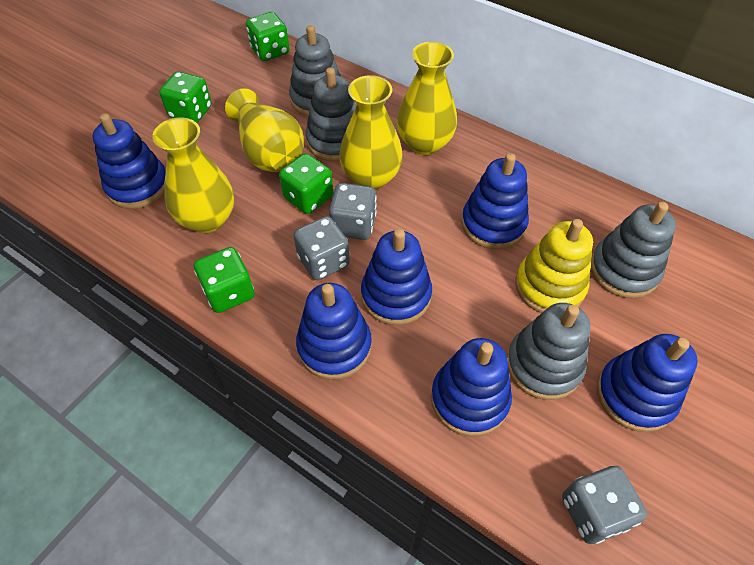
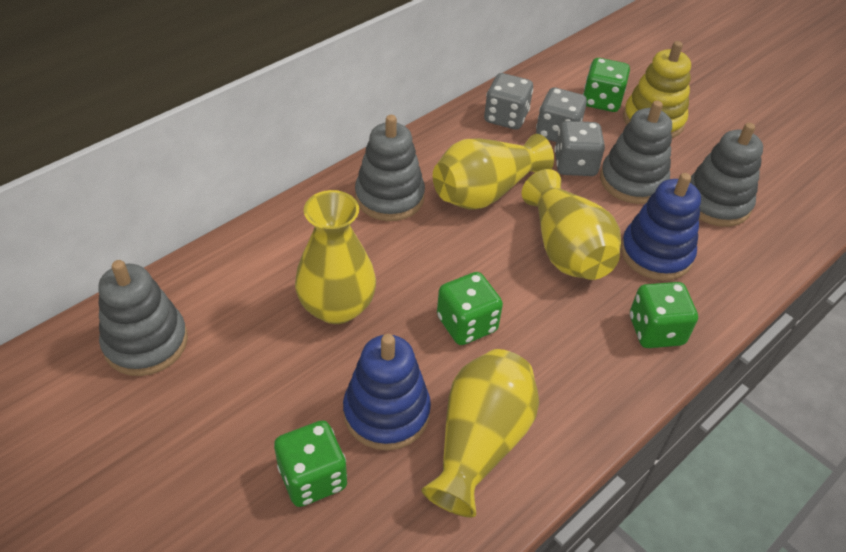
blue stacking toy: [93,113,166,209] [296,283,372,380] [361,229,432,325] [431,338,512,437] [461,153,529,249] [597,334,698,432] = 6 -> [343,334,431,450] [621,173,701,281] = 2

